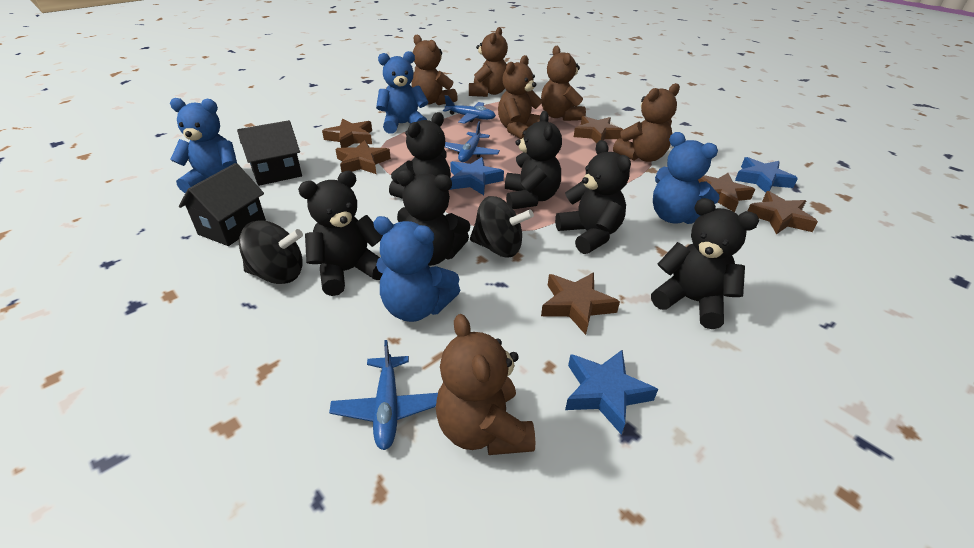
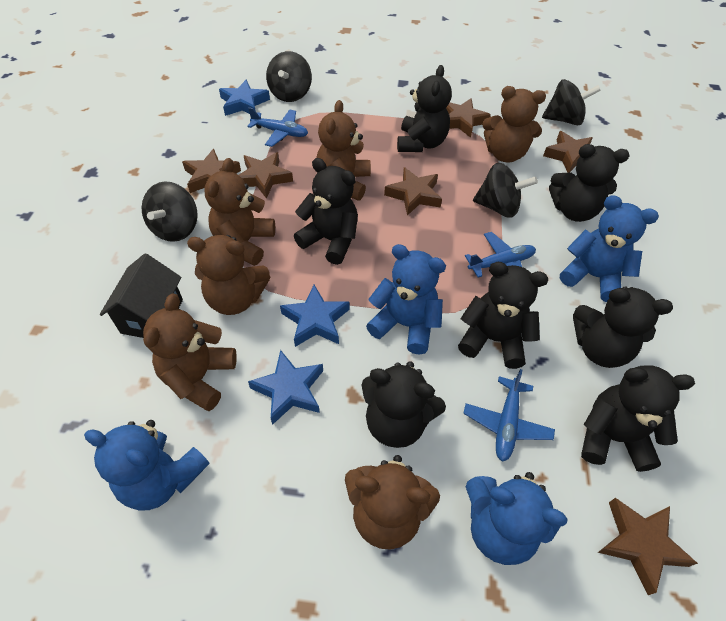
black house: [179,163,266,246] [237,120,302,186] = 2 -> [100,253,183,338] = 1
black spinning top: [239,220,303,284] [470,196,534,257] = 2 -> [142,182,197,242] [266,51,312,102] [473,163,538,218] [542,79,601,125] = 4
black teddy bear: [298,171,383,296] [389,112,451,198] [397,170,470,266] [505,111,562,209] [555,140,631,254] [651,198,759,329] = 6 -> [294,158,358,265] [362,361,446,448] [397,65,452,152] [458,262,548,369] [549,144,629,222] [573,287,673,368] [581,365,695,472] = 7

